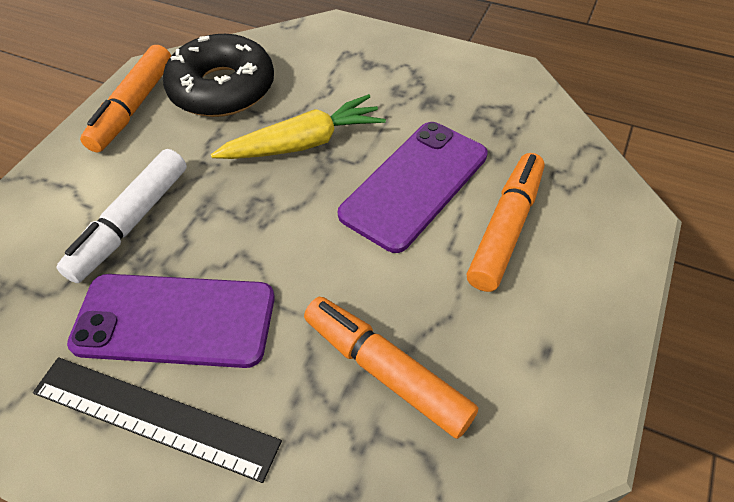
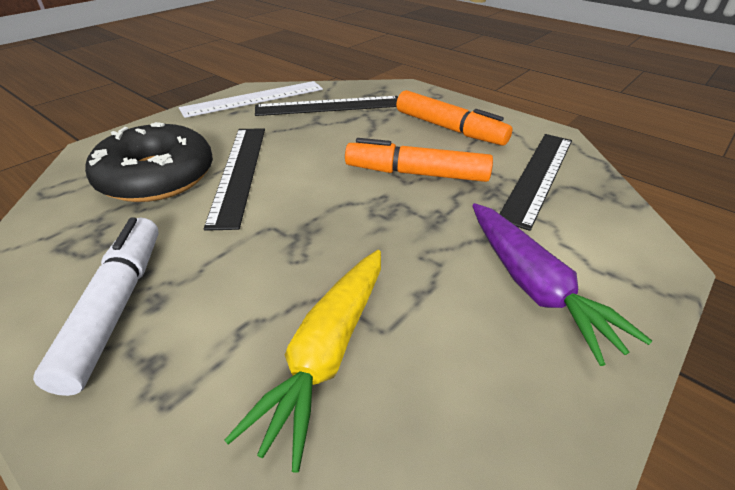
black ruler: [33,357,282,483] = 1 -> [204,128,265,231] [255,96,398,116] [500,134,572,231] = 3
orange marker: [80,45,171,152] [304,297,478,439] [467,153,544,292] = 3 -> [345,138,493,182] [396,90,513,146] = 2
purple carrot: none = 0 -> [472,203,652,366] = 1
purple phone: [67,274,275,368] [338,122,488,253] = 2 -> none = 0
white ruler: none = 0 -> [179,81,323,118] = 1

